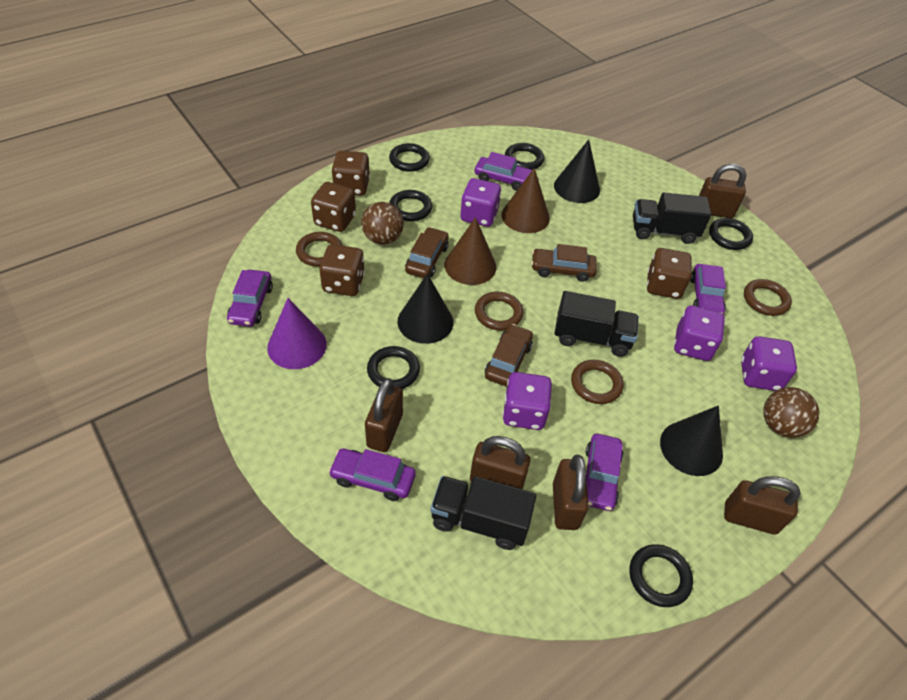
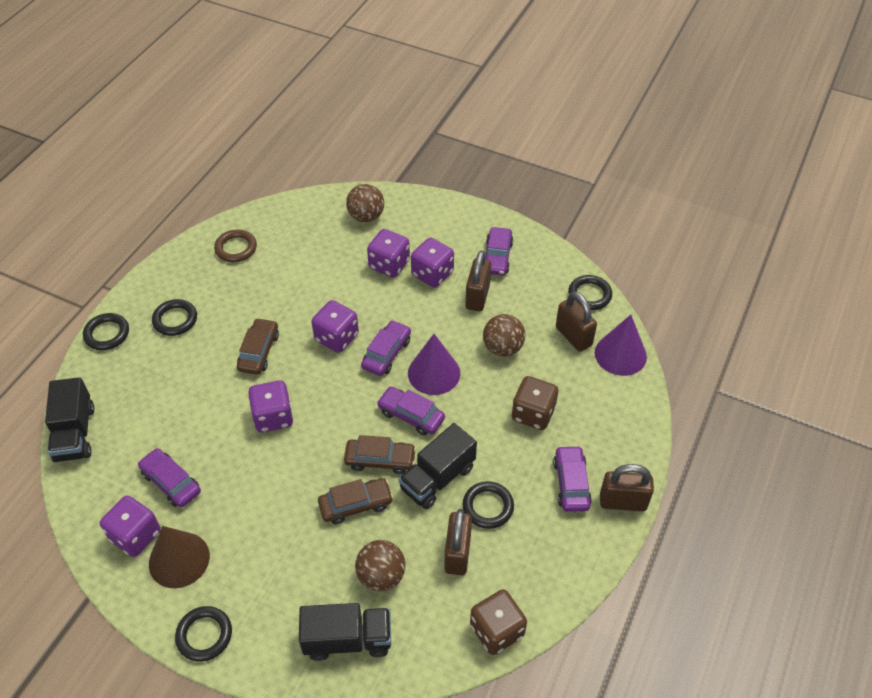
black cone: [398,274,453,344] [554,139,600,203] [660,405,723,476] = 3 -> none = 0
black ring: [367,346,420,389] [389,143,430,172] [389,190,432,221] [505,143,544,170] [629,544,693,607] [709,218,753,250] = 6 -> [83,313,129,350] [152,299,197,336] [175,606,232,662] [462,481,514,529] [568,275,612,310] = 5
brown ball: [361,202,404,244] [763,387,819,438] = 2 -> [346,184,384,222] [355,540,406,592] [483,314,526,357] = 3
brown cone: [445,217,496,285] [501,168,550,233] = 2 -> [149,526,210,588] = 1
brown dice: [311,182,356,232] [319,244,365,296] [331,151,370,196] [647,248,692,299] = 4 -> [470,589,527,655] [512,376,558,430] = 2
brown padlock: [365,378,403,452] [470,436,530,489] [553,454,589,530] [699,164,746,218] [724,476,800,535] = 5 -> [444,509,472,575] [465,251,491,311] [556,291,597,352] [600,464,654,511] = 4
brown ring: [296,232,342,267] [475,292,523,331] [571,360,624,404] [744,279,792,316] = 4 -> [214,229,257,262] = 1
purple cone: [267,298,327,369] = 1 -> [408,334,460,395] [595,315,647,376] = 2
purple dice: [460,178,501,227] [503,372,552,430] [674,305,725,361] [741,336,797,391] = 4 -> [100,495,161,557] [248,381,293,433] [311,300,359,353] [367,229,410,278] [411,238,454,288] = 5

